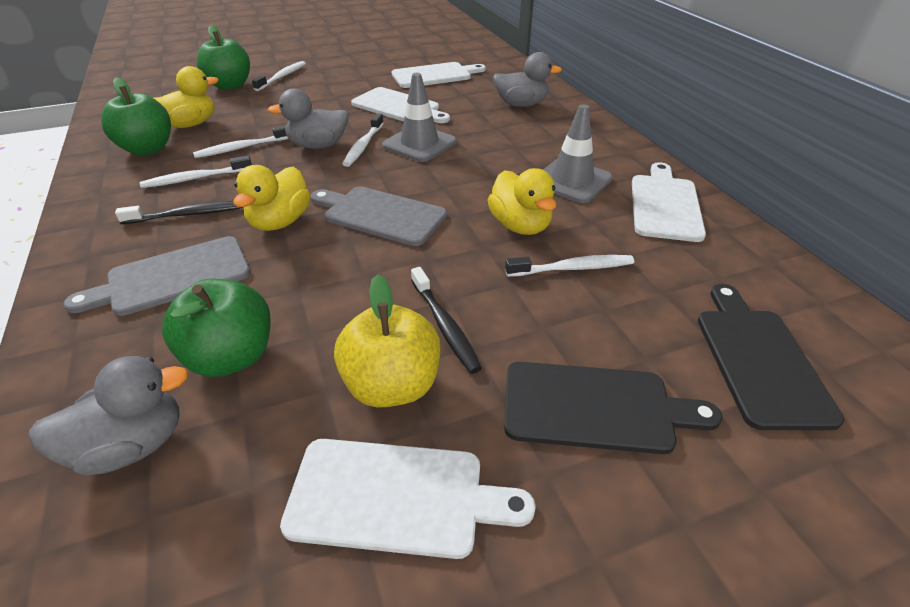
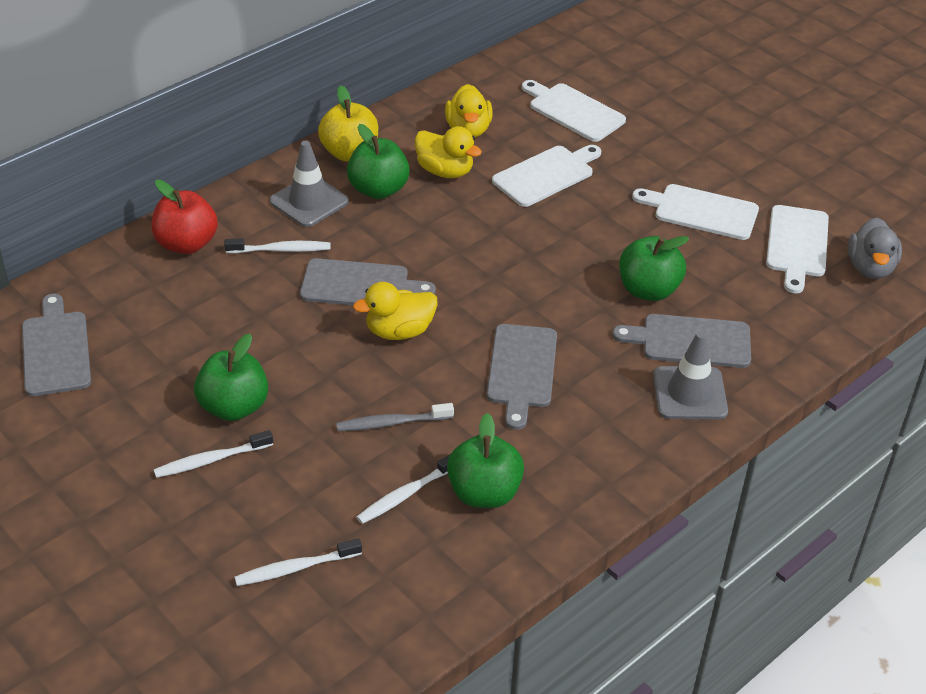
black cutting board: [504,362,722,454] [698,284,844,430] = 2 -> none = 0
black toothbrush: [115,201,243,224] [411,267,482,374] = 2 -> none = 0
green apple: [101,77,171,155] [162,279,270,377] [197,25,250,90] = 3 -> [194,334,268,421] [347,124,410,199] [447,413,524,508] [619,236,689,301] = 4
grey cutting board: [64,236,250,316] [311,186,447,246] = 2 -> [22,294,91,396] [300,258,436,305] [487,324,557,430] [612,314,751,368] = 4
grey duck: [28,356,189,476] [268,88,349,149] [493,52,562,107] = 3 -> [848,217,902,279] = 1
grey toothbrush: none = 0 -> [336,403,454,431] = 1
red apple: none = 0 -> [152,180,218,254] = 1
white toothbrush: [140,156,252,188] [193,125,288,158] [252,61,306,91] [342,113,384,167] [505,255,634,277] = 5 -> [154,430,273,478] [224,239,330,254] [235,538,362,586] [356,454,451,524] = 4

